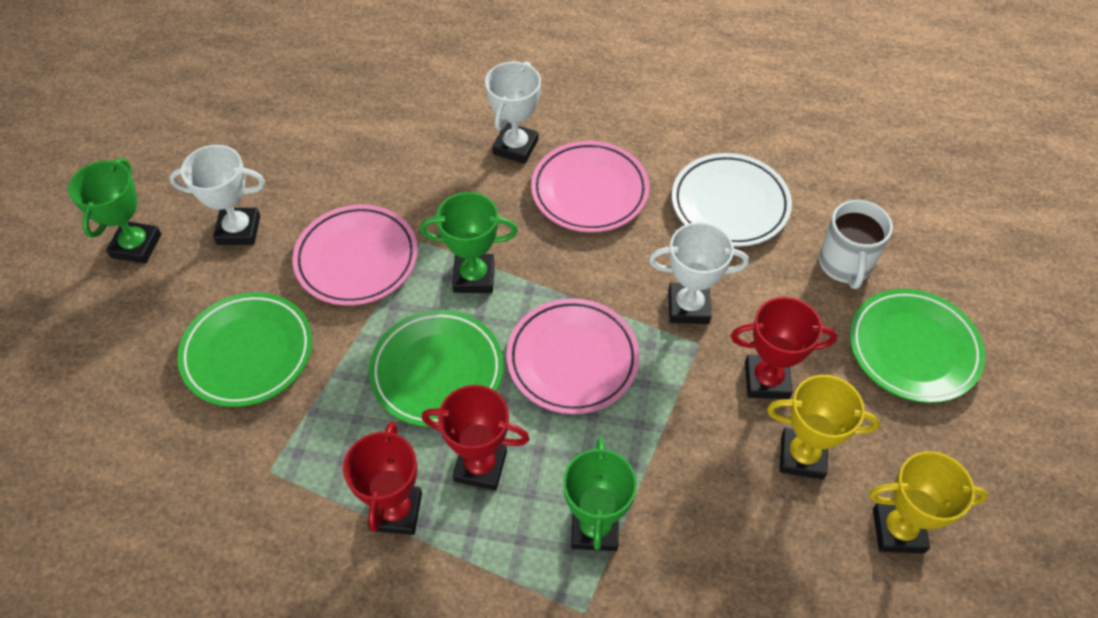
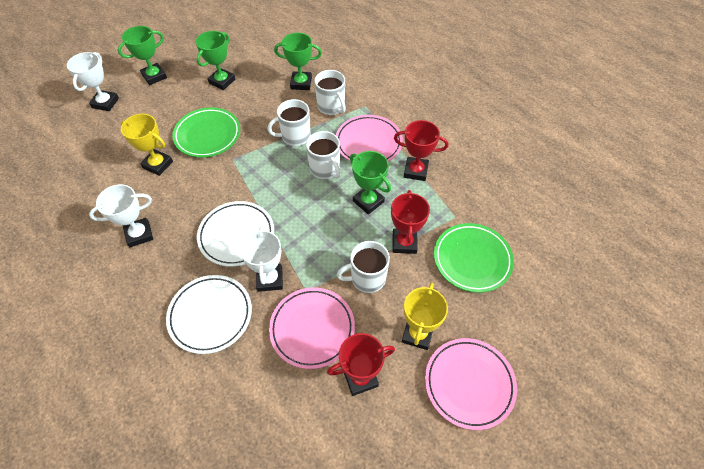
green plate: [177,292,312,407] [369,310,503,427] [850,289,985,403] = 3 -> [172,107,240,158] [434,223,514,293] = 2
green trophy: [68,158,161,264] [420,192,518,293] [563,438,637,551] = 3 -> [118,26,167,85] [196,31,235,90] [274,33,322,90] [350,151,391,214] = 4
white mug: [819,200,893,289] = 1 -> [267,99,311,146] [306,131,340,179] [314,70,346,115] [337,241,390,293] = 4
white plate: [672,153,792,247] = 1 -> [166,275,252,354] [197,201,274,267] = 2

